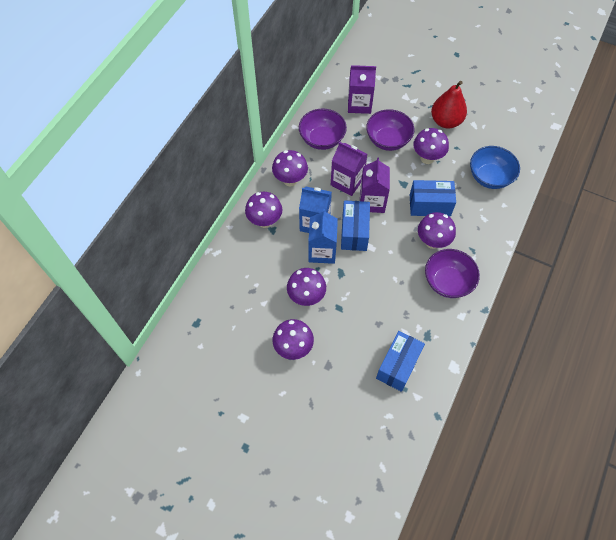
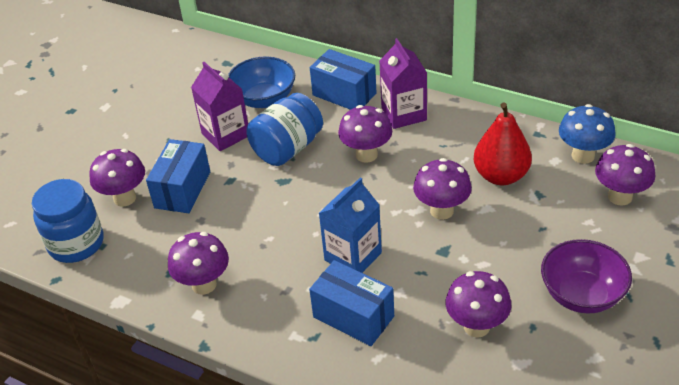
blue carton: [299,186,332,233] [308,209,338,264] = 2 -> [319,178,382,273] = 1
blue jar: none = 0 -> [32,179,103,263] [247,93,323,166] = 2
blue mushroom: none = 0 -> [559,104,616,164] = 1
purple bowl: [299,109,347,150] [366,109,414,151] [425,249,480,298] = 3 -> [541,239,632,314] = 1
purple carton: [331,141,367,196] [348,65,376,114] [360,157,390,213] = 3 -> [191,62,248,151] [379,38,427,129] = 2

